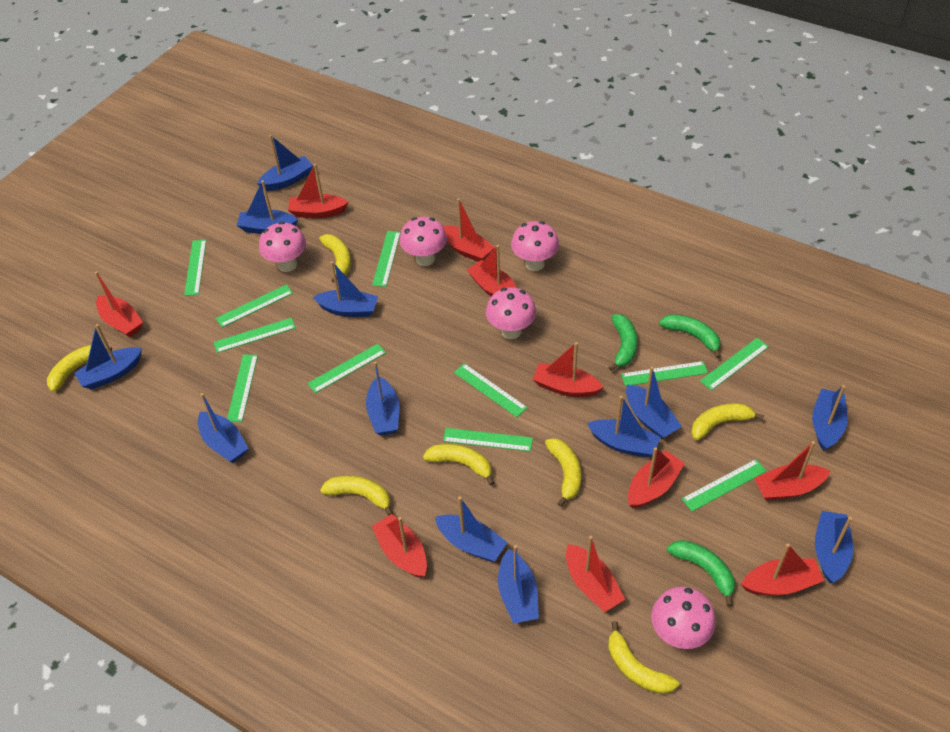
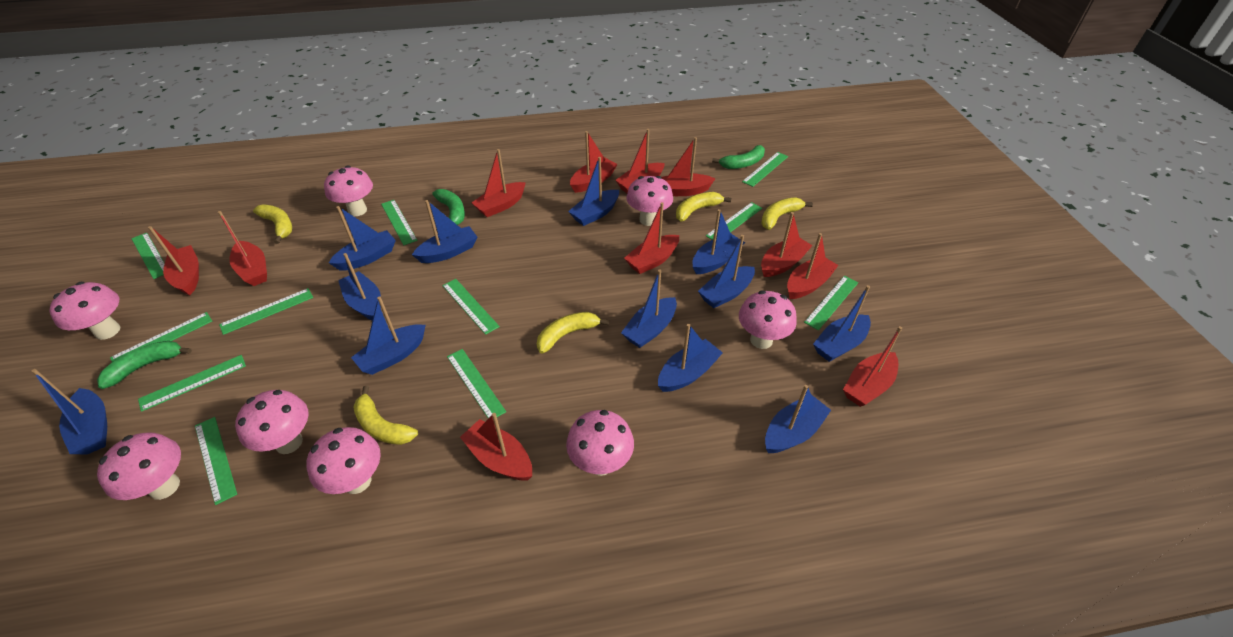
pink mushroom: [259,222,306,272] [400,217,447,266] [486,287,536,339] [511,221,559,271] [651,586,716,649] = 5 -> [49,282,121,340] [97,433,181,500] [235,390,309,454] [307,427,381,494] [324,166,373,216] [566,410,634,476] [626,176,673,226] [739,290,797,349] = 8
red boat: [95,271,143,337] [288,164,348,218] [372,514,427,578] [443,198,495,262] [467,245,517,296] [532,342,604,397] [566,536,625,612] [628,447,685,509] [741,544,824,596] [754,441,830,501] = 10 -> [148,226,199,295] [218,211,267,286] [460,413,532,480] [472,149,526,217] [570,131,618,193] [615,129,664,193] [624,202,679,274] [661,137,715,196] [761,212,813,277] [787,233,838,299] [843,326,902,407] = 11
yellow banana: [47,345,112,392] [320,234,351,283] [320,475,393,516] [423,444,495,486] [545,438,581,507] [608,621,679,694] [691,403,764,440] = 7 -> [253,204,292,244] [353,386,418,445] [537,312,609,354] [676,192,731,221] [761,197,813,230] = 5

